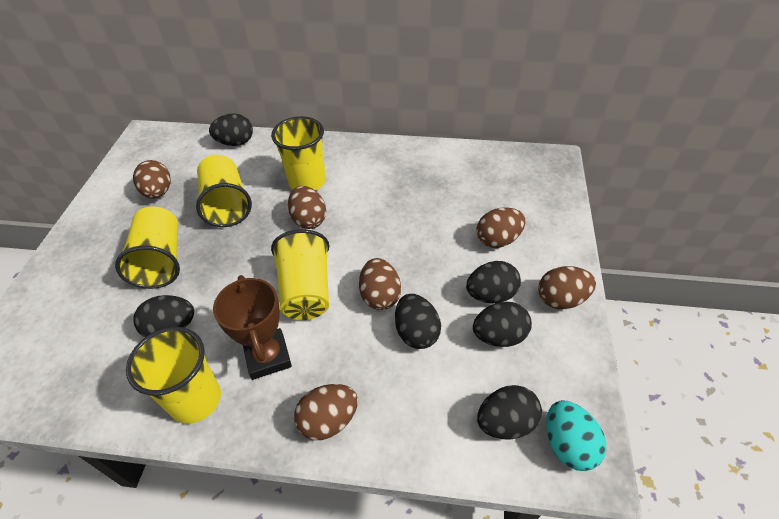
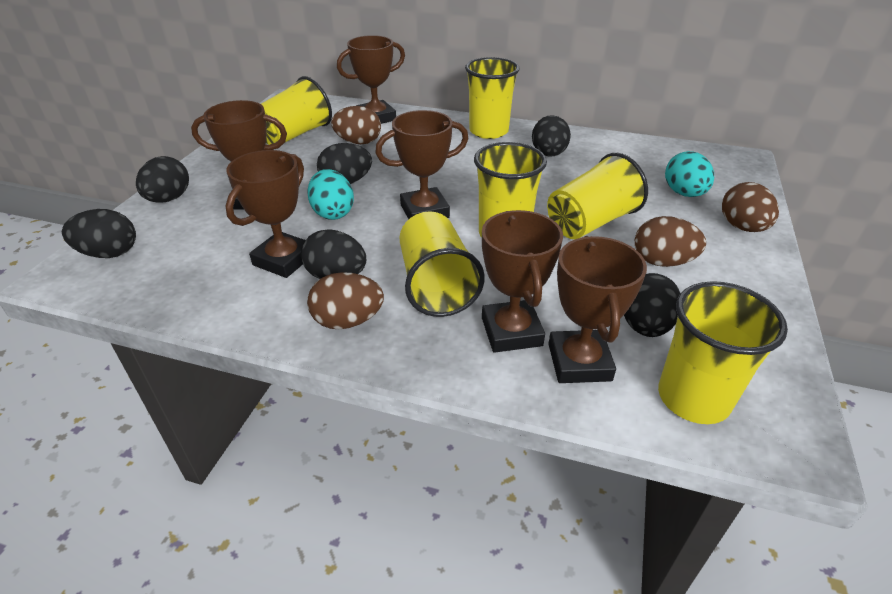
brown egg: [133,160,171,199] [288,186,326,229] [294,384,358,440] [359,258,401,310] [477,207,526,248] [538,266,596,309] = 6 -> [307,272,384,329] [331,106,381,144] [635,216,706,267] [722,182,779,232] = 4
brown trophy: [213,275,292,380] = 1 -> [191,100,287,210] [226,150,306,278] [337,35,405,124] [375,110,469,219] [482,210,563,353] [548,236,647,383] = 6
turquoise egg: [546,400,607,471] = 1 -> [308,169,354,220] [665,151,714,197] = 2
yellow cup: [115,207,180,289] [126,327,221,424] [196,155,252,227] [271,116,326,191] [271,229,329,320] = 5 -> [261,76,332,145] [399,211,485,317] [465,57,519,139] [474,142,547,238] [547,153,648,239] [658,281,788,424] = 6

